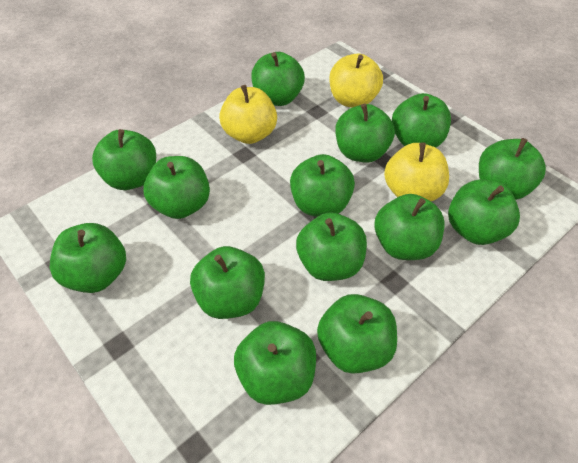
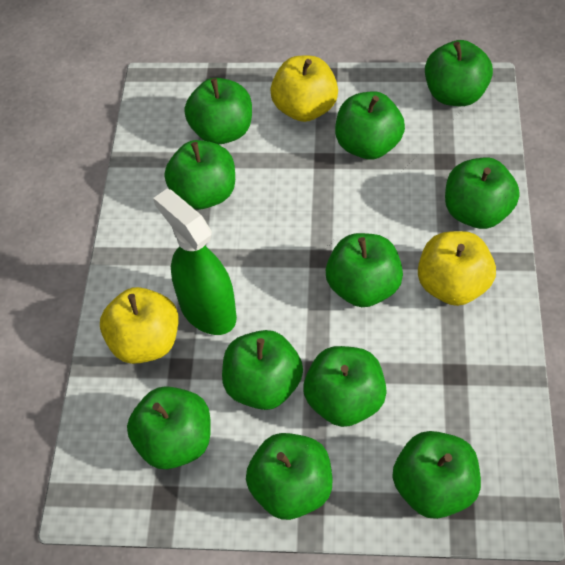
green apple: [50,223,126,293] [92,129,156,190] [143,156,210,219] [190,246,265,319] [234,321,316,405] [251,52,305,106] [290,154,355,217] [296,212,367,281] [317,294,397,374] [335,104,395,163] [374,194,445,260] [392,93,451,148] [448,179,520,245] [479,138,546,200] = 14 -> [127,386,211,469] [165,140,235,209] [184,78,252,145] [222,330,303,410] [246,433,332,520] [304,346,387,427] [326,233,403,307] [335,91,405,160] [393,431,481,519] [425,40,493,106] [445,157,520,229] = 11
green spray bottle: none = 0 -> [153,189,237,335] = 1

